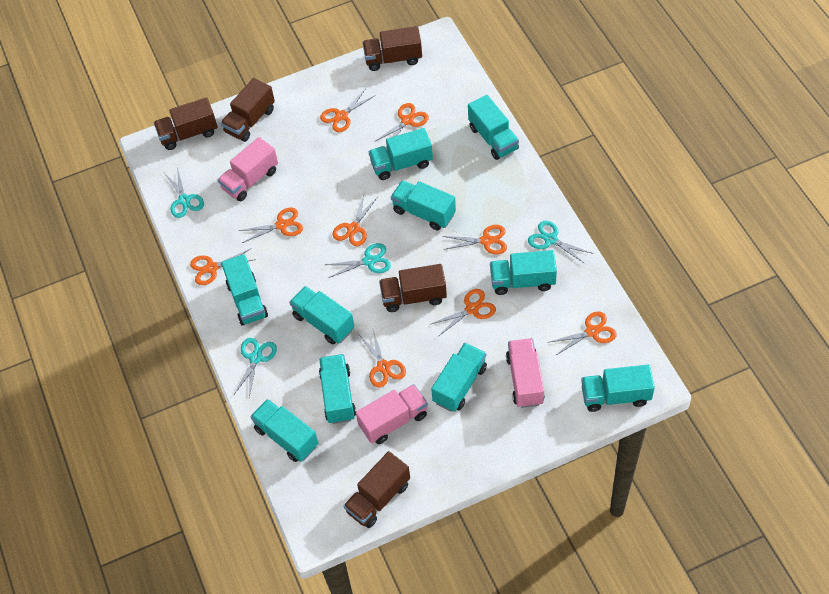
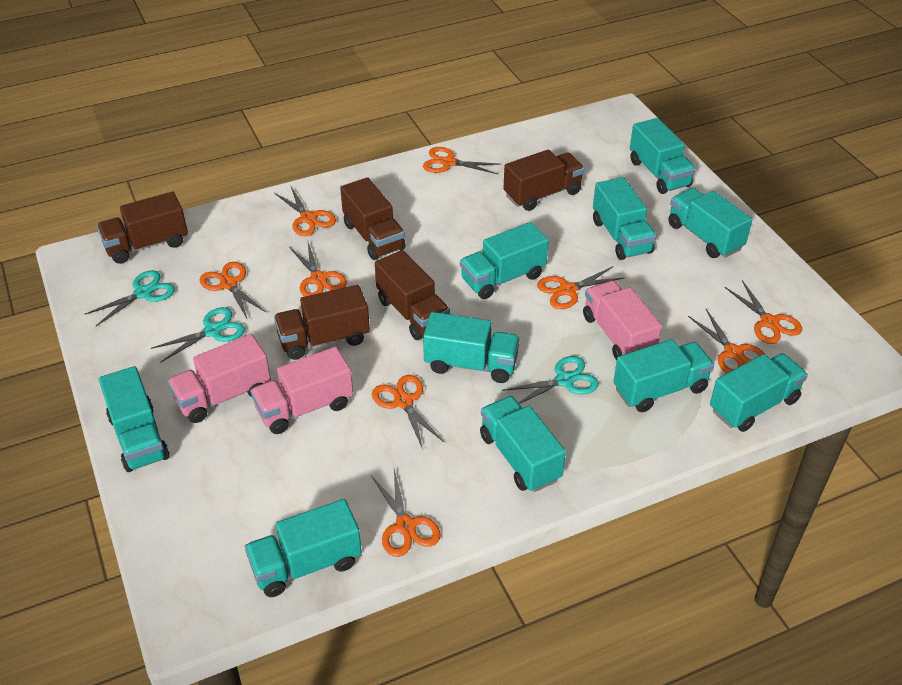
turquoise scissors: [165,167,204,218] [233,338,277,397] [326,243,391,278] [528,221,593,264] = 4 -> [85,270,175,326] [151,307,245,363] [502,356,599,404] = 3

